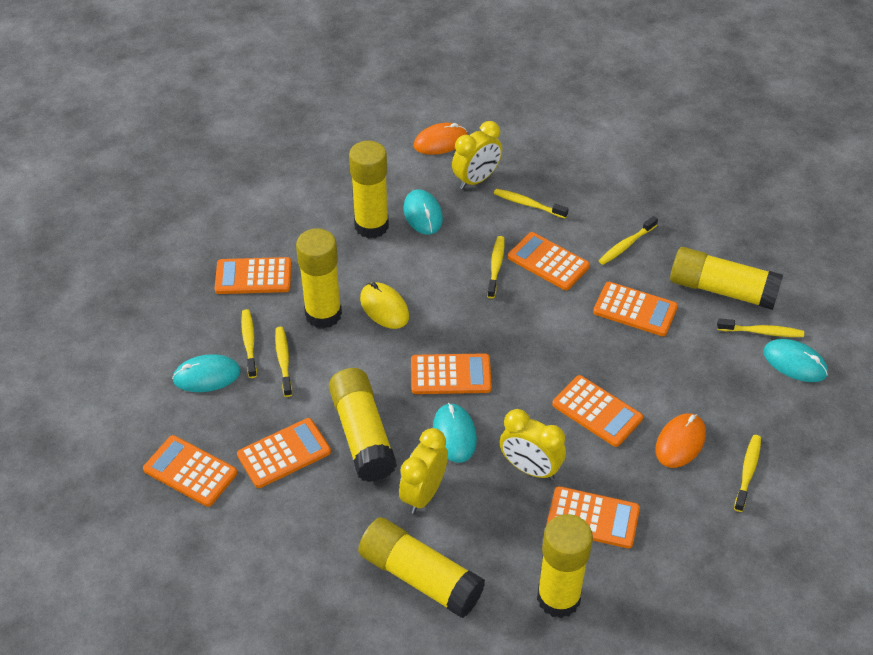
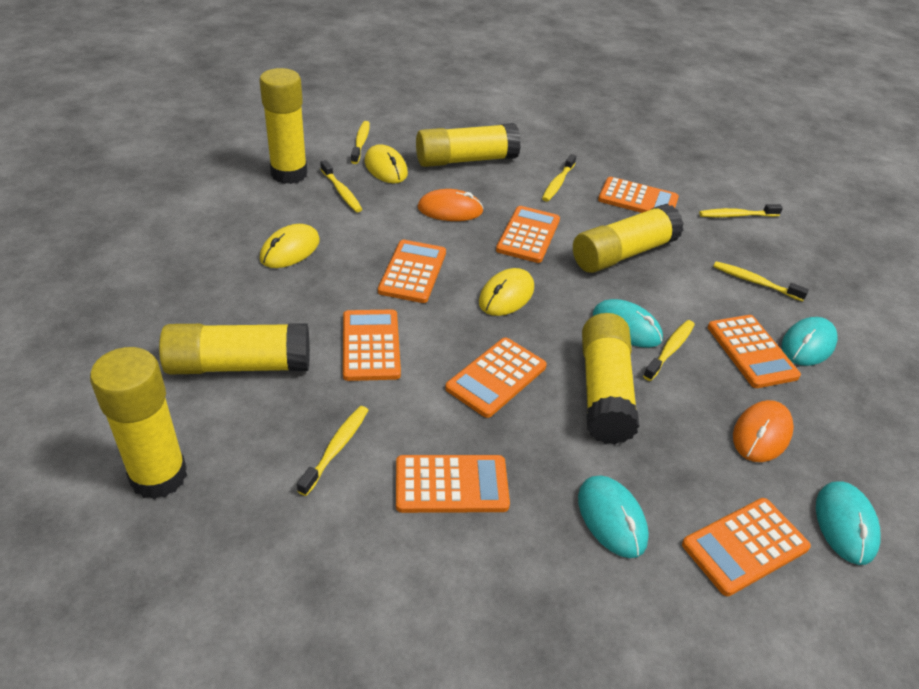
yellow clock: [399,428,448,514] [452,121,502,189] [500,409,566,480] = 3 -> none = 0
yellow mouse: [360,282,409,329] = 1 -> [260,224,320,268] [365,144,408,183] [479,268,534,316] = 3

